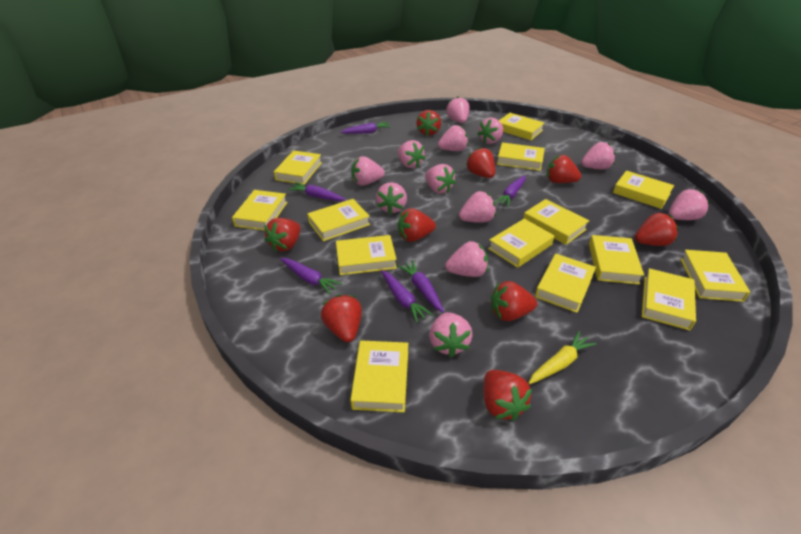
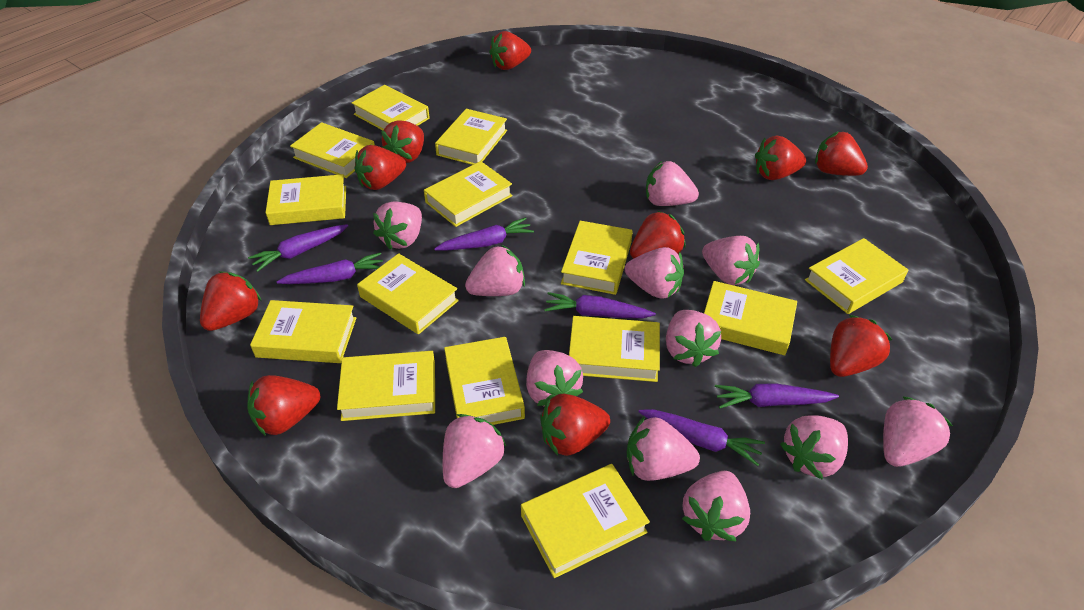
red strawberry: [264,218,301,252] [321,294,362,342] [398,208,436,242] [416,110,441,136] [466,147,495,178] [483,370,532,421] [491,281,537,321] [547,155,581,183] [635,213,679,246] = 9 -> [200,272,261,331] [247,375,320,436] [355,145,406,190] [381,120,424,163] [489,31,531,70] [540,394,610,456] [630,211,685,259] [755,136,806,180] [815,131,868,176] [830,315,892,377] = 10
yellow carrot: [528,331,597,384] = 1 -> none = 0

